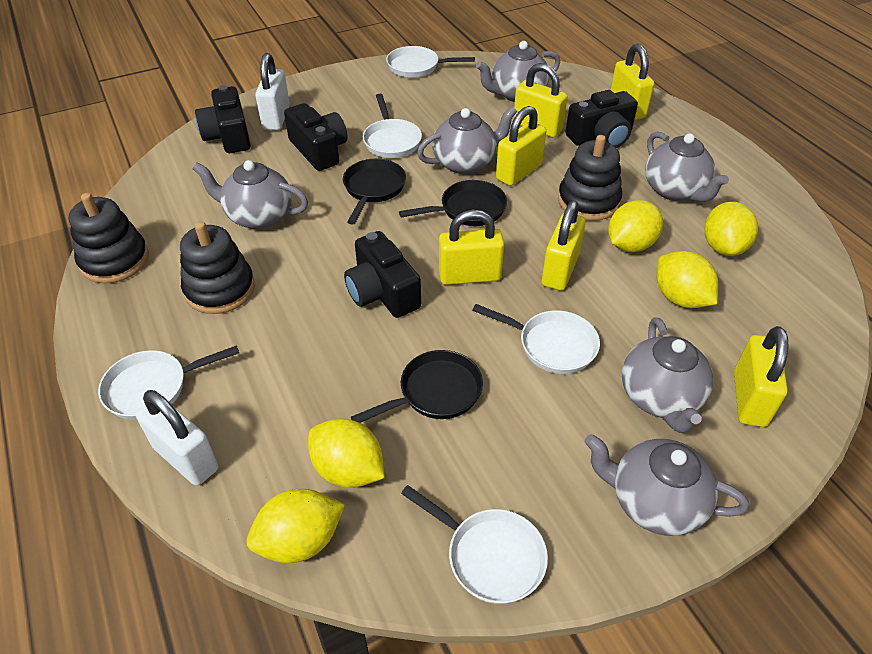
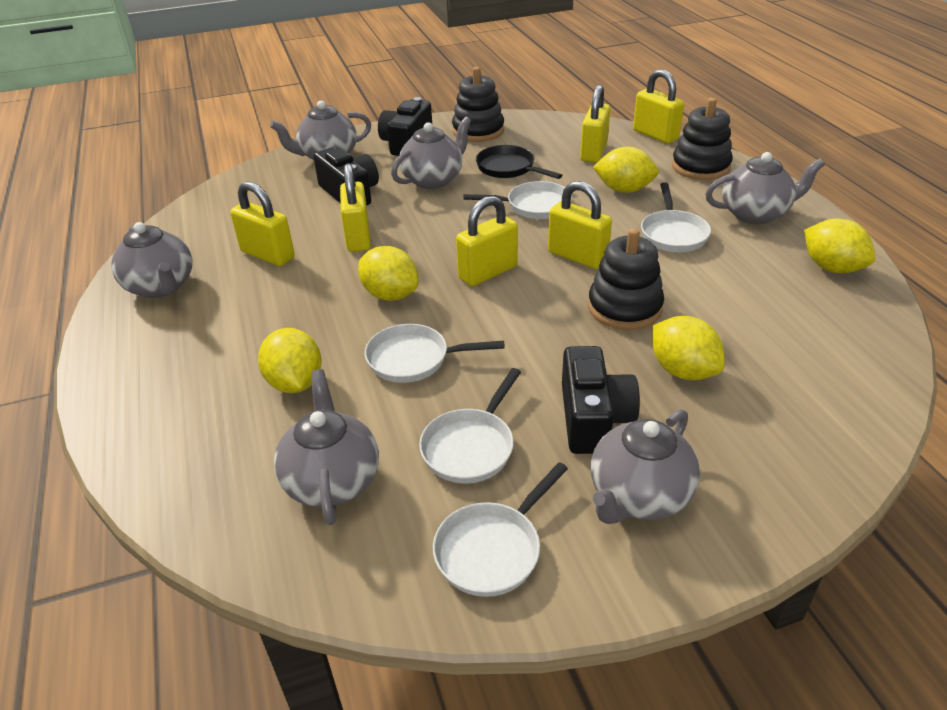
black camera: [195,85,251,153] [284,103,348,171] [344,231,421,318] [565,90,638,148] = 4 -> [313,147,379,205] [378,97,432,156] [562,346,640,454] = 3
black pan: [343,159,406,225] [351,350,483,423] [399,180,507,226] = 3 -> [476,145,562,179] = 1
white padlock: [135,390,218,486] [255,53,290,130] = 2 -> none = 0

